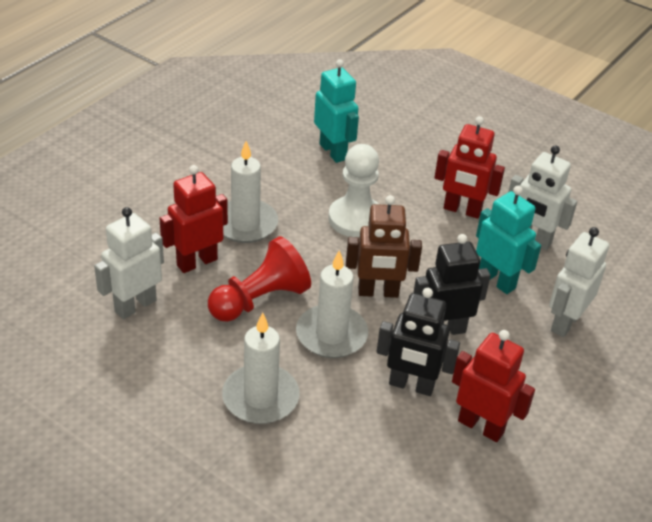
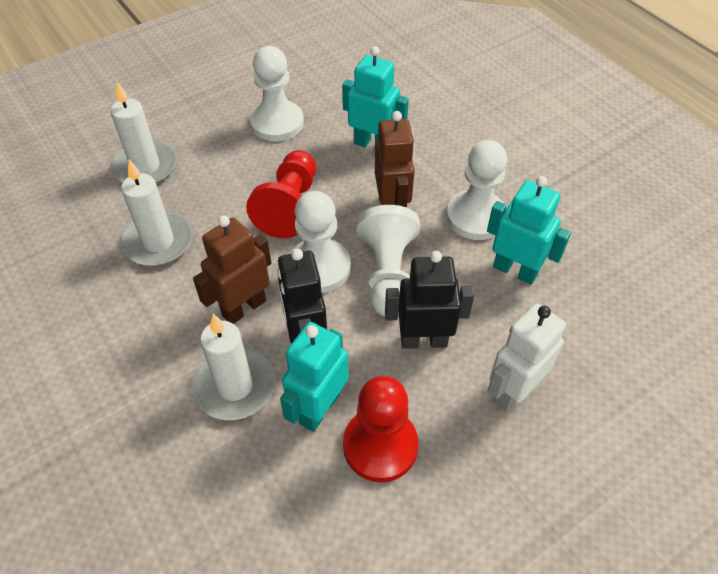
brown robot: [346,195,422,298] = 1 -> [193,216,271,324] [375,111,415,207] = 2
red pawn: [208,236,311,322] = 1 -> [246,150,316,238] [343,376,419,482] = 2
red robot: [159,165,228,273] [434,116,505,219] [452,330,535,442] = 3 -> none = 0
turquoise robot: [314,59,359,163] [476,186,541,294] = 2 -> [280,322,348,432] [342,46,409,147] [487,176,571,285] = 3
white pawn: [328,144,380,238] = 1 -> [250,46,304,141] [290,191,351,293] [356,205,420,317] [446,140,507,240] = 4
white robot: [94,207,164,319] [509,145,577,250] [549,227,609,337] = 3 -> [487,303,566,412] = 1

